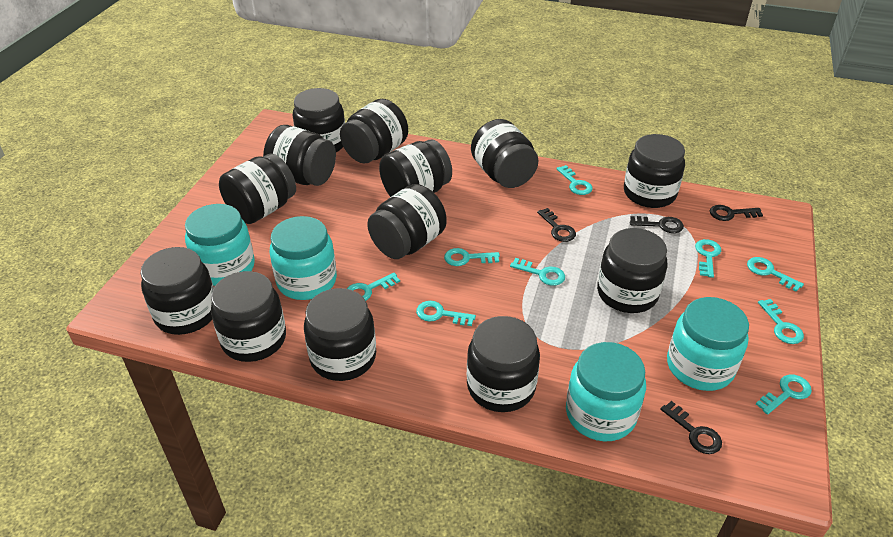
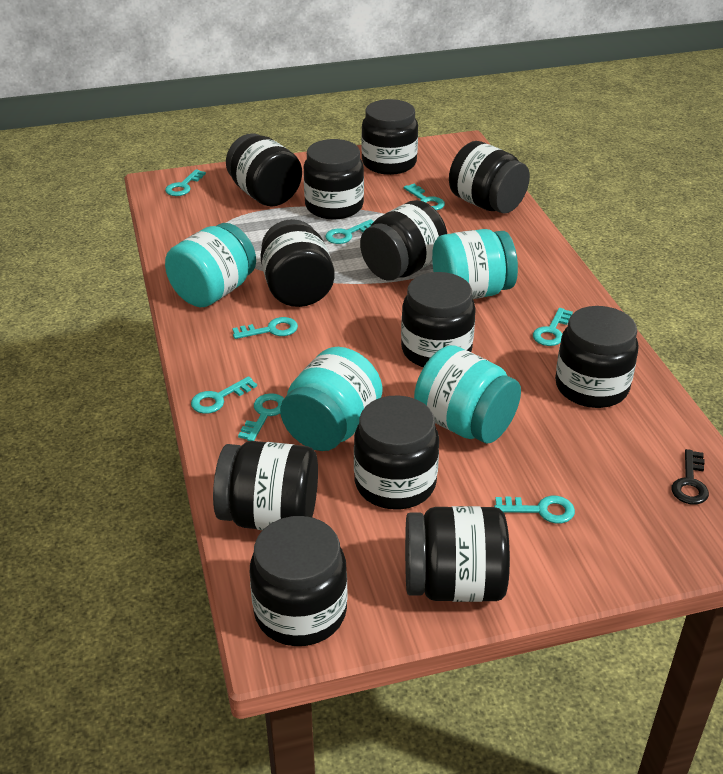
black jar: [140,247,214,335] [211,271,286,362] [219,153,296,224] [263,125,336,186] [293,88,345,152] [304,288,376,381] [340,99,408,164] [367,184,447,259] [379,139,452,197] [467,316,540,412] [471,119,538,188] [597,228,668,313] [624,134,685,208] = 13 -> [213,441,318,530] [226,133,302,207] [250,516,348,646] [260,219,335,307] [304,139,364,219] [354,395,439,509] [360,200,447,281] [361,99,418,175] [401,272,476,368] [405,506,510,602] [449,141,530,214] [555,306,639,408] = 12
black key: [537,208,576,242] [630,216,684,233] [660,401,722,454] [710,205,763,221] = 4 -> [672,449,709,505] = 1
turquoise key: [347,273,400,301] [416,301,476,326] [444,248,500,266] [510,258,565,286] [556,165,593,195] [695,239,721,278] [747,257,804,292] [756,375,812,415] [758,299,804,344] = 9 -> [165,169,206,196] [191,376,257,414] [232,317,298,339] [238,393,284,441] [325,219,374,244] [404,184,445,210] [494,496,575,523] [533,308,573,346] = 8

